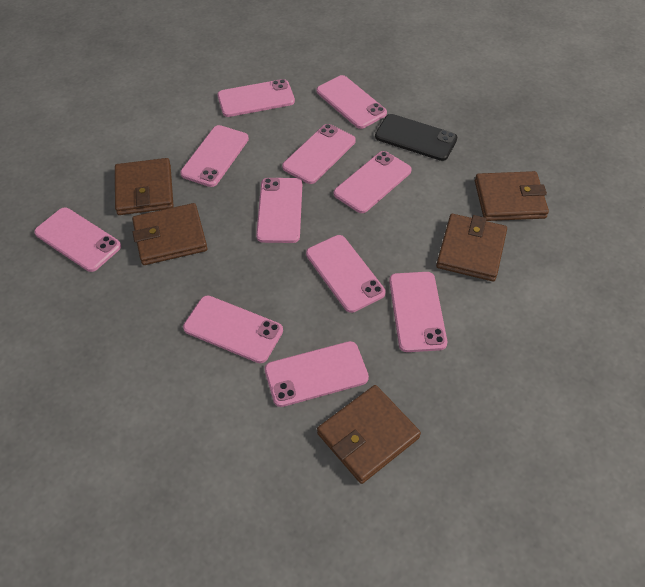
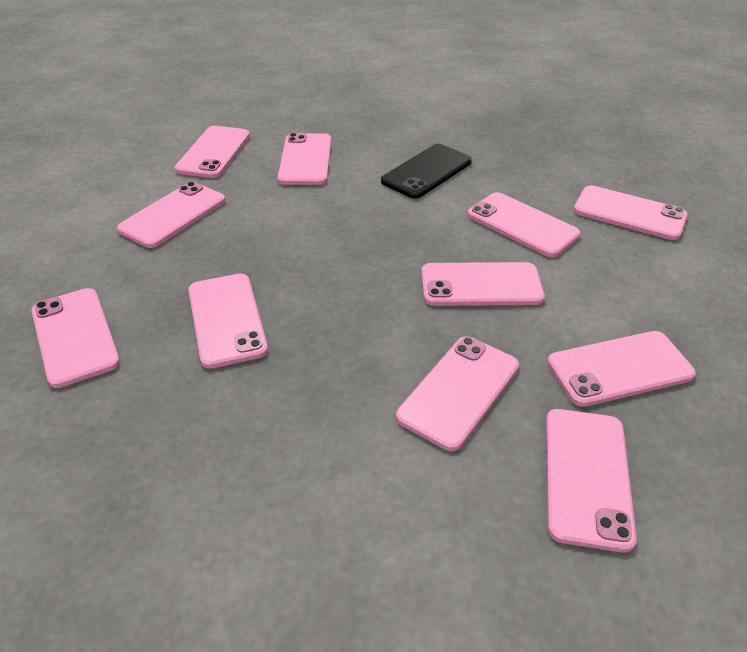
brown wallet: [115,158,174,215] [132,203,207,265] [317,385,421,484] [436,214,507,282] [475,171,549,221] = 5 -> none = 0

